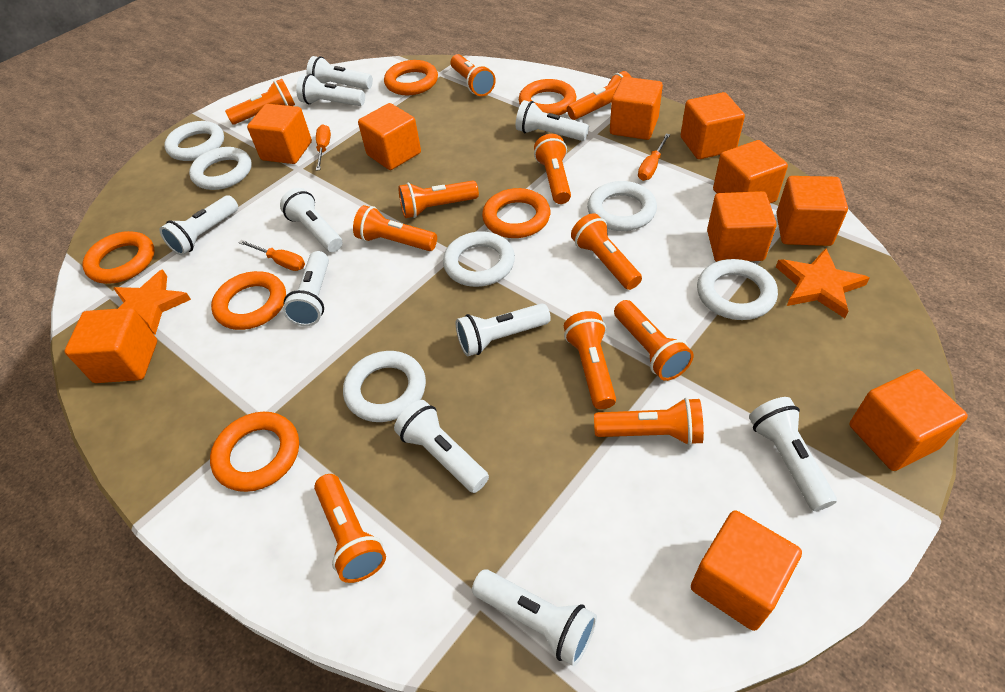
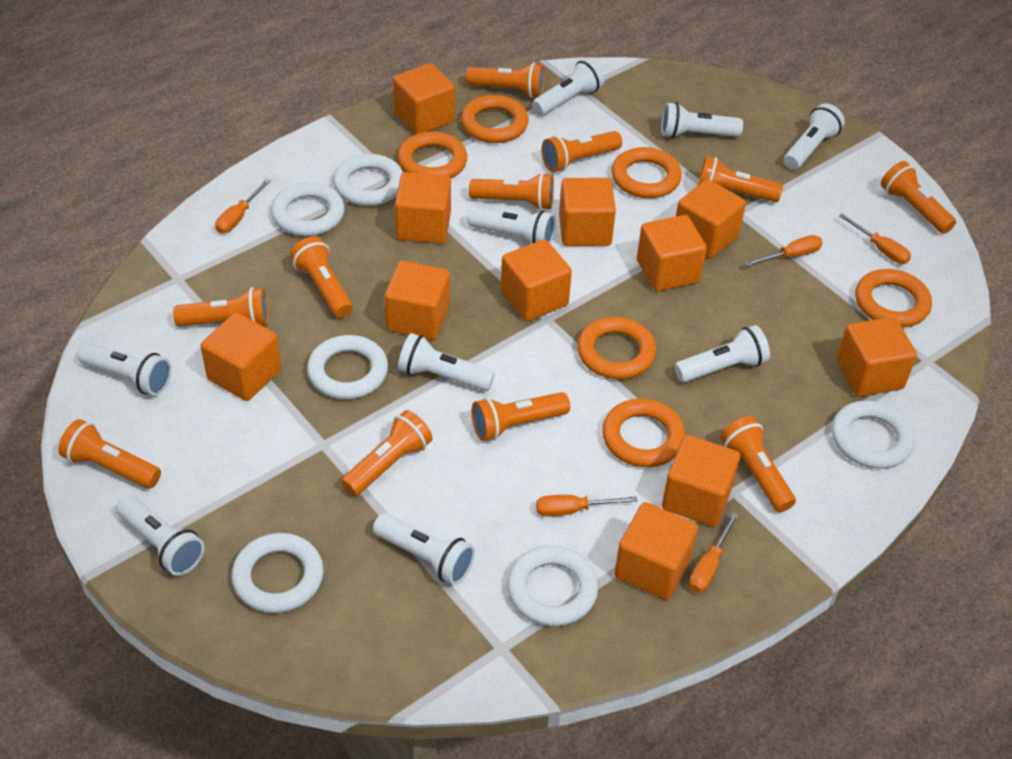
orange cube: [65,308,157,383] [247,104,312,164] [358,103,421,170] [610,77,663,140] [681,92,745,159] [691,510,802,631] [707,191,777,262] [713,140,788,203] [776,176,848,246] [850,369,968,471] = 10 -> [201,312,282,401] [384,260,450,340] [393,63,455,134] [395,172,451,244] [501,239,572,321] [559,178,616,246] [614,502,698,600] [637,215,707,292] [662,435,740,527] [676,179,746,259] [837,317,917,397] = 11
orange screwdriver: [238,240,305,271] [316,124,331,171] [638,134,670,181] = 3 -> [215,179,270,233] [536,495,638,517] [689,512,739,593] [745,235,823,266] [839,214,911,264] = 5
orange star: [113,269,191,335] [776,248,870,318] = 2 -> none = 0
white flashlight: [159,195,238,255] [280,188,343,252] [283,251,329,326] [296,74,365,106] [306,56,373,90] [394,400,489,493] [456,303,551,356] [472,570,597,666] [516,100,589,141] [749,397,837,511] = 10 -> [77,342,172,396] [116,495,205,576] [373,513,475,585] [398,333,495,391] [467,207,555,244] [532,58,605,116] [661,102,743,138] [674,325,770,382] [784,103,845,170] = 9

